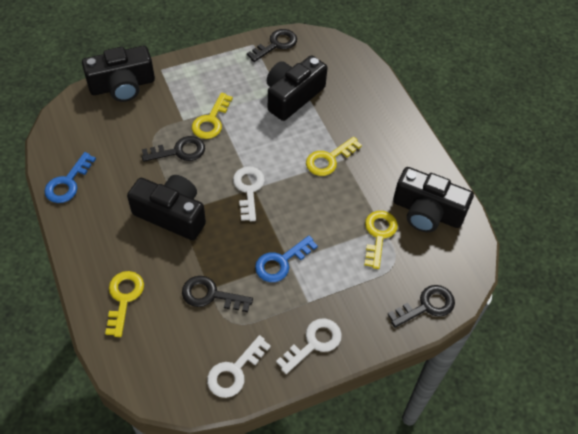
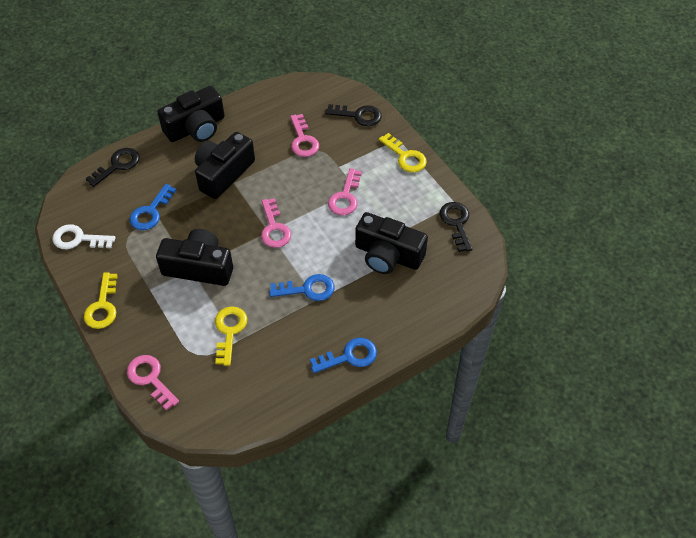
black key: [142,136,205,162] [182,276,253,312] [247,29,297,62] [388,285,455,328] = 4 -> [86,148,140,187] [325,104,382,126] [439,202,472,252] = 3
blue key: [44,152,96,203] [255,236,318,282] = 2 -> [129,184,176,230] [269,274,335,301] [310,338,377,373] = 3
pink key: none = 0 -> [127,355,179,411] [261,198,291,248] [290,114,319,157] [328,168,362,215] = 4
white key: [207,335,271,398] [233,166,265,221] [276,318,342,374] = 3 -> [53,224,115,249] = 1
yellow key: [105,271,144,337] [192,93,233,139] [306,137,362,176] [364,211,398,269] = 4 -> [84,272,118,329] [215,306,247,366] [379,133,427,172] = 3

